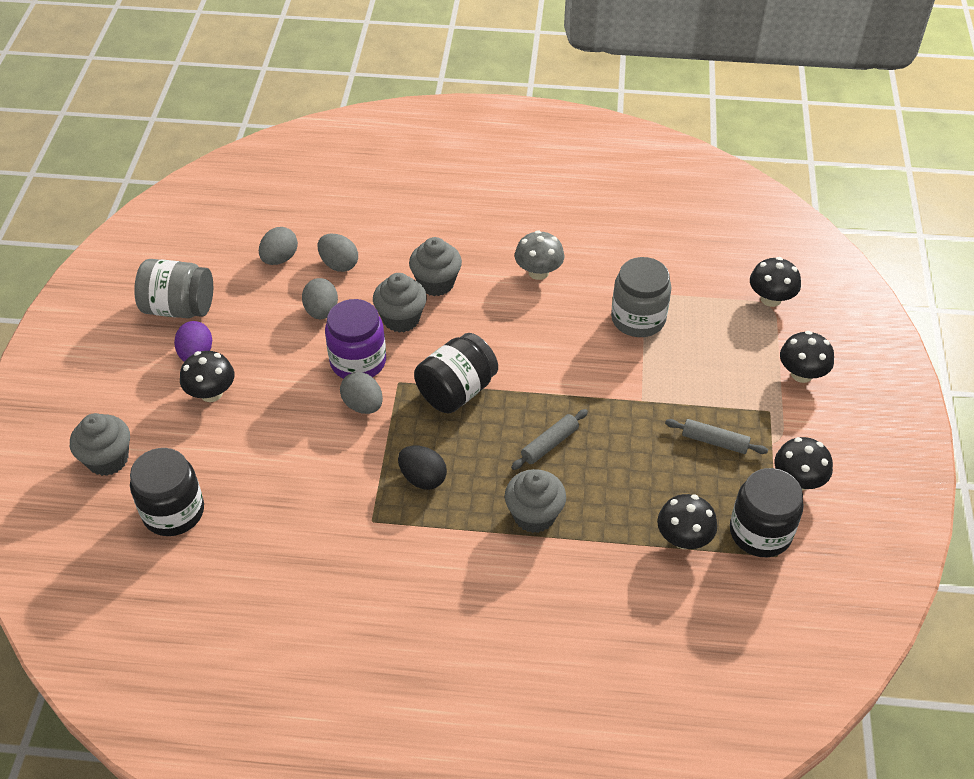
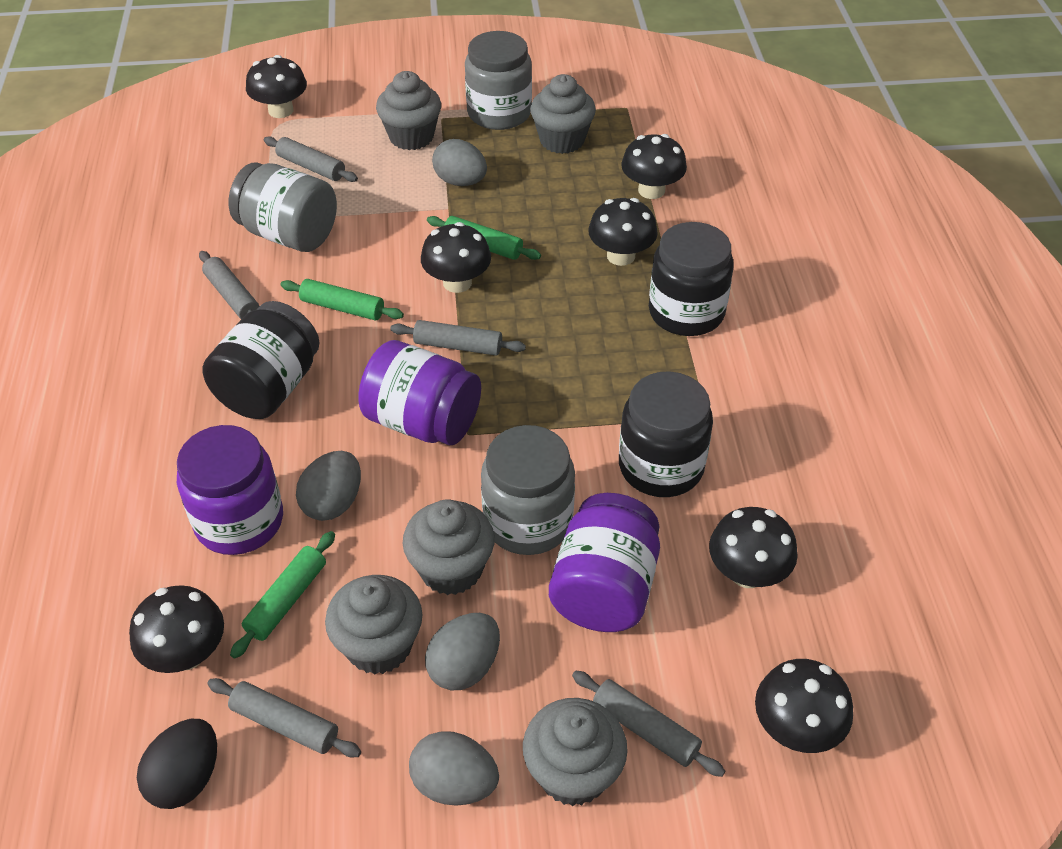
black mushroom: [180,351,234,402] [657,494,717,549] [750,257,801,307] [775,437,833,491] [780,331,834,383] = 5 -> [129,585,224,673] [246,55,307,118] [421,222,491,293] [588,198,658,266] [621,134,687,199] [709,507,798,588] [755,659,853,753] = 7
green rolling pin: none = 0 -> [230,531,335,659] [280,279,404,320] [427,216,541,260] = 3
grey cupcake: [70,413,130,476] [373,273,427,333] [409,237,462,296] [505,469,566,533] = 4 -> [325,575,422,675] [376,71,441,150] [403,499,495,595] [523,698,628,806] [530,74,596,154] = 5
grey jar: [134,259,213,318] [611,257,671,337] = 2 -> [229,162,337,252] [465,31,532,130] [481,425,575,555] = 3
grey mushroom: [515,230,564,280] = 1 -> none = 0
grey rolling pin: [511,409,588,470] [665,419,768,454] = 2 -> [199,251,259,319] [207,678,361,757] [264,136,358,182] [390,320,526,356] [572,671,725,777] = 5
purple egg: [174,321,212,362] = 1 -> none = 0
purple jar: [325,299,386,379] = 1 -> [177,425,283,555] [358,340,481,445] [549,493,660,632] = 3

